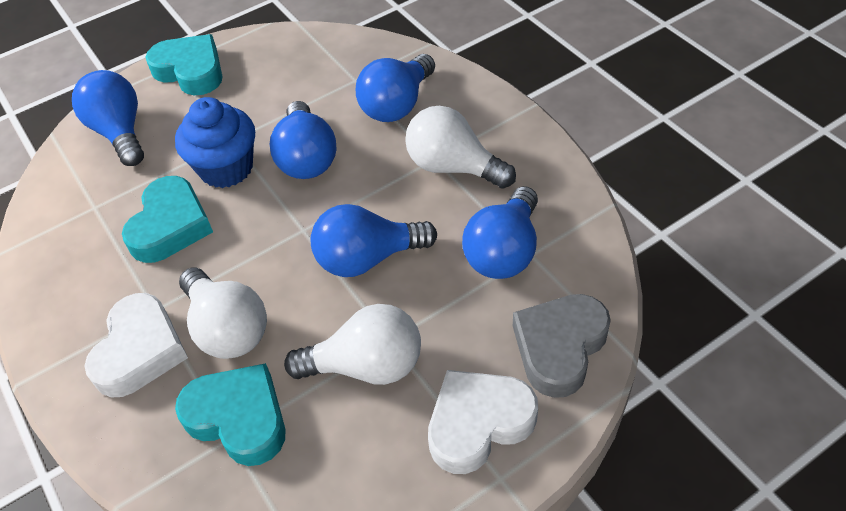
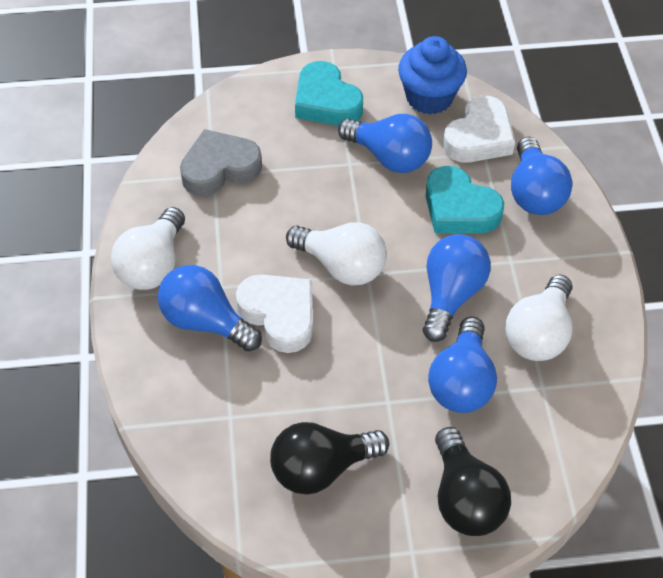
black light bulb: none = 0 -> [270,422,389,495] [435,427,511,536] = 2
turquoise heart: [122,176,213,263] [145,34,223,95] [175,363,286,466] = 3 -> [295,61,363,126] [425,166,504,233] = 2

